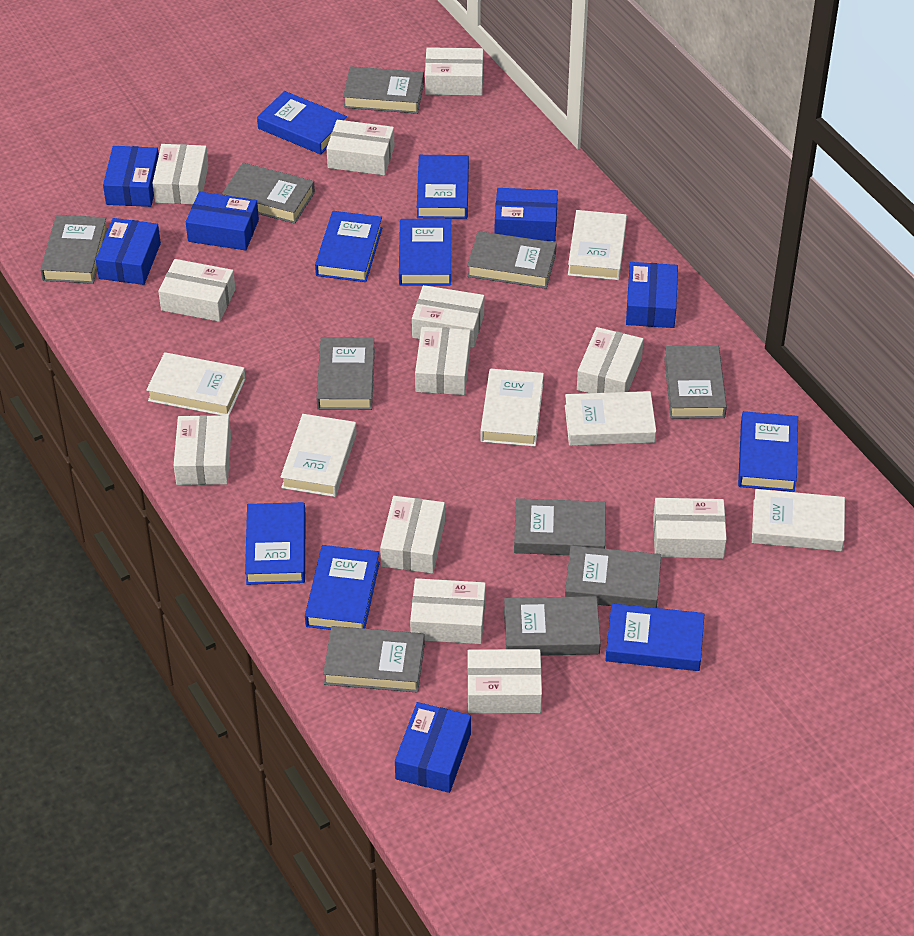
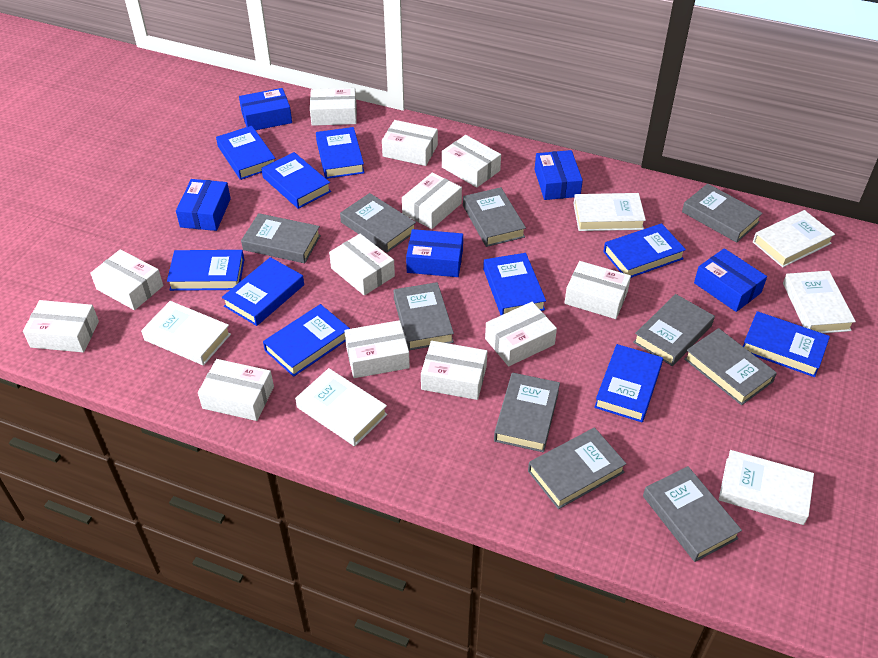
blue book: [245,502,306,585] [257,91,347,155] [305,545,380,630] [315,211,382,282] [399,219,451,286] [417,155,469,219] [606,603,704,671] [738,411,798,492] = 8 -> [167,250,244,291] [216,126,275,180] [222,257,304,326] [261,152,331,209] [263,304,350,377] [316,127,364,179] [483,253,546,315] [594,344,663,422] [603,223,686,278] [743,311,830,377] = 10
blue box: [96,218,161,285] [103,146,159,207] [186,191,259,251] [395,702,471,793] [494,188,558,241] [626,262,678,328] = 6 -> [176,179,231,231] [239,88,292,130] [406,229,463,277] [535,150,583,200] [694,248,767,312] = 5

